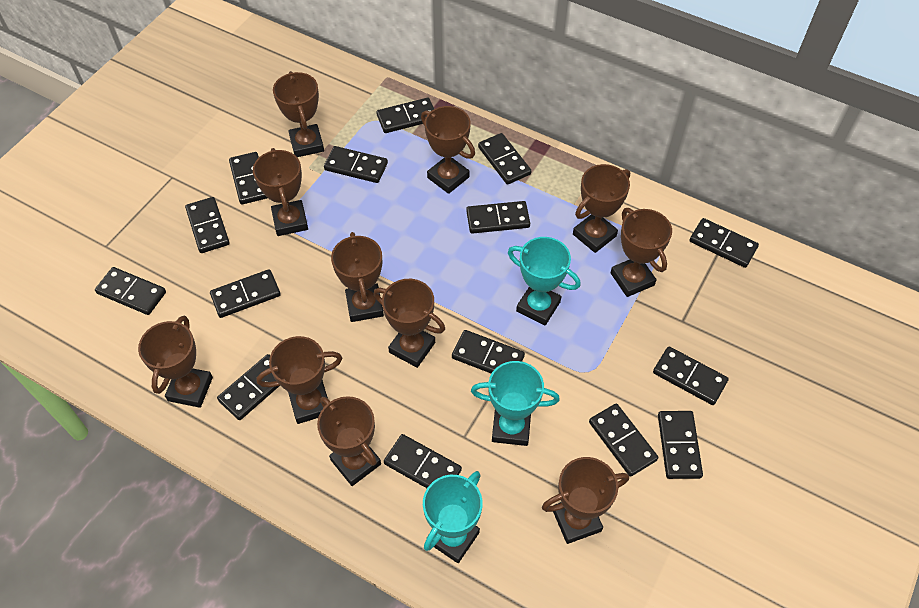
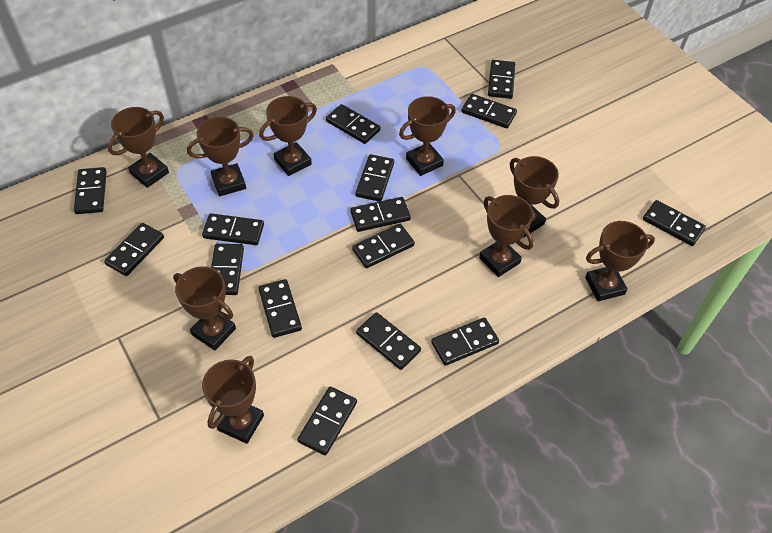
brown trophy: [138,316,213,408] [253,148,308,236] [257,336,342,424] [273,71,324,157] [317,396,381,486] [331,232,384,322] [374,279,445,368] [421,106,475,194] [542,457,629,544] [573,164,630,253] [611,208,672,297] = 11 -> [108,107,169,188] [173,266,236,350] [187,117,254,196] [202,356,264,444] [259,96,317,176] [399,96,456,176] [479,195,534,277] [510,156,559,238] [585,221,655,301] = 9
turquoise trophy: [423,471,483,563] [471,361,560,446] [508,237,581,325] = 3 -> none = 0

